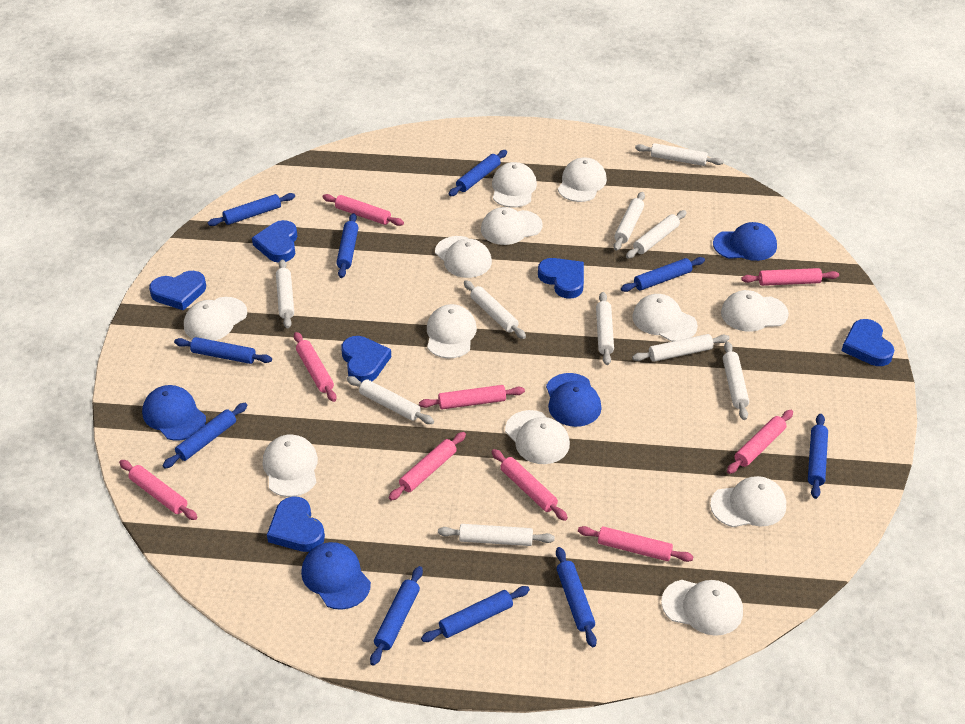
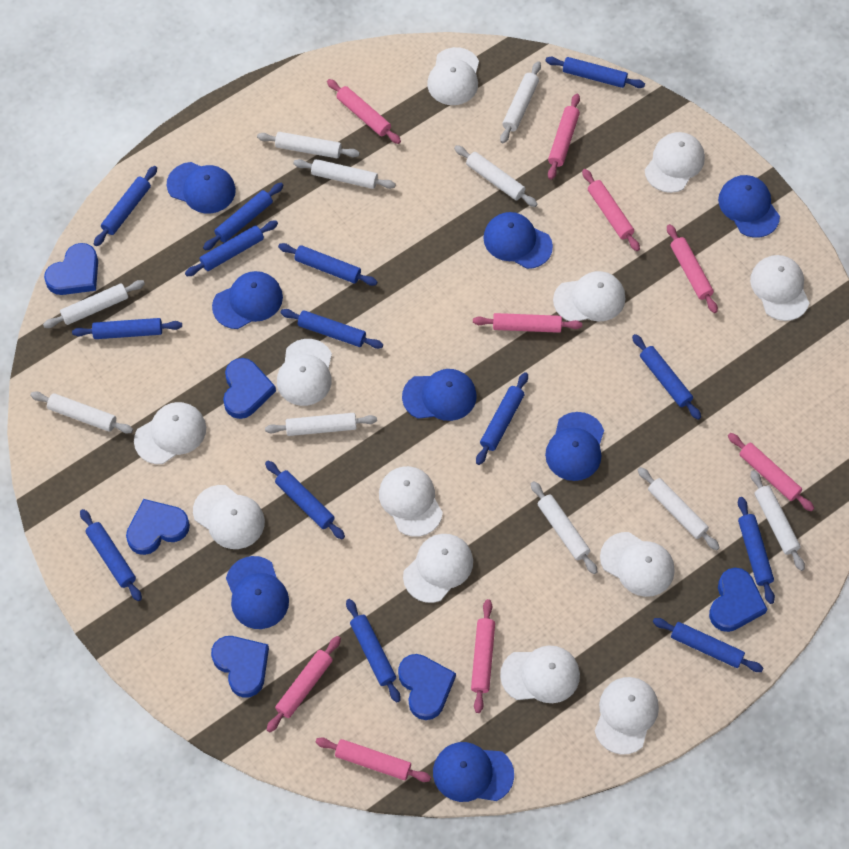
blue cap: [142,385,206,441] [301,542,371,610] [546,373,602,427] [713,222,777,261] = 4 -> [167,162,236,214] [212,271,283,329] [226,556,289,629] [402,369,477,421] [433,742,514,802] [483,212,553,269] [545,412,604,481] [718,175,780,238] = 8
blue rolling pin: [162,403,248,468] [174,337,272,364] [208,193,295,226] [336,213,358,278] [370,566,423,666] [421,586,530,642] [449,150,507,196] [556,547,597,647] [621,257,705,292] [808,414,828,499] = 10 -> [72,318,182,339] [80,509,142,601] [94,166,157,246] [185,220,278,276] [203,183,284,251] [265,461,345,539] [278,243,377,286] [280,309,383,349] [346,599,400,703] [476,372,528,465] [545,57,645,88] [632,334,701,420] [653,618,763,672] [738,497,775,604] = 14

